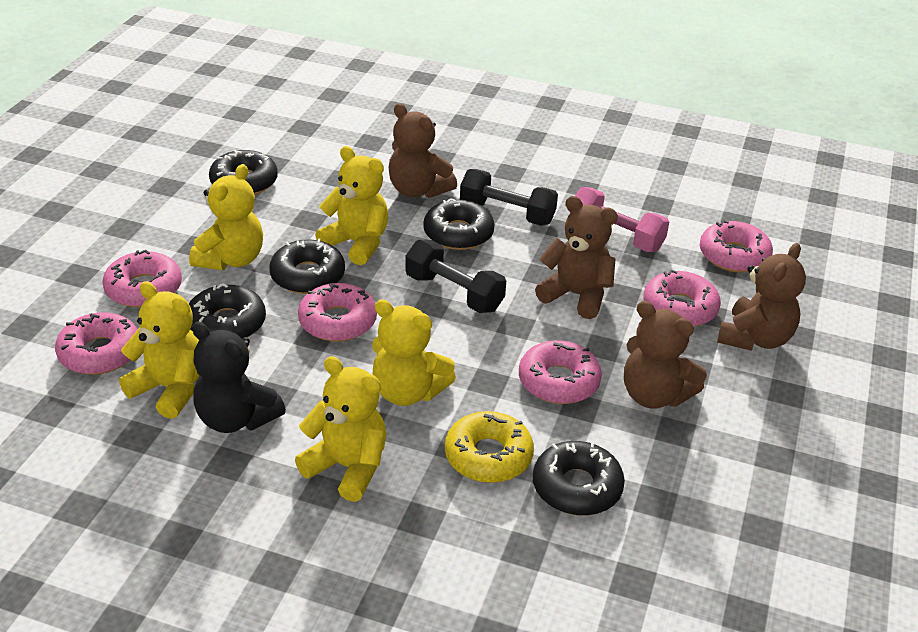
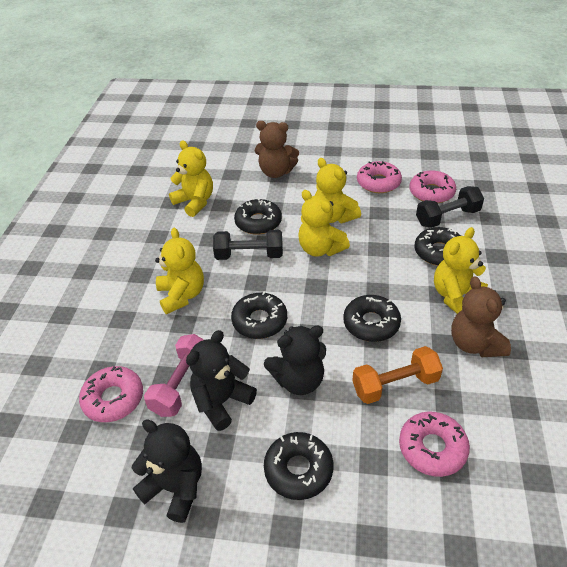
black teddy bear: [192,322,286,433] = 1 -> [132,419,202,523] [186,330,257,431] [264,326,326,395] = 3
brown teddy bear: [389,103,457,198] [535,196,618,319] [624,301,707,409] [717,243,806,351] = 4 -> [255,121,299,178] [451,276,511,357] = 2
orange dumbbell: none = 0 -> [352,346,443,404] = 1
pink donut: [55,312,138,375] [102,250,182,307] [298,283,377,342] [519,340,602,404] [643,270,721,327] [700,220,773,273] = 6 -> [79,366,143,422] [357,161,402,193] [399,412,470,477] [409,170,456,203] = 4
yellow donut: [445,411,534,483] = 1 -> none = 0

